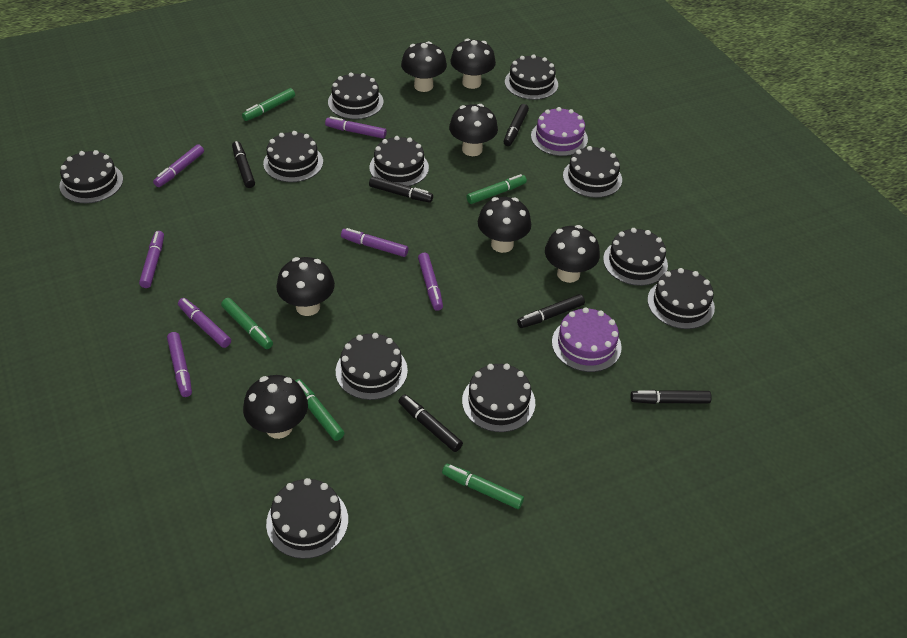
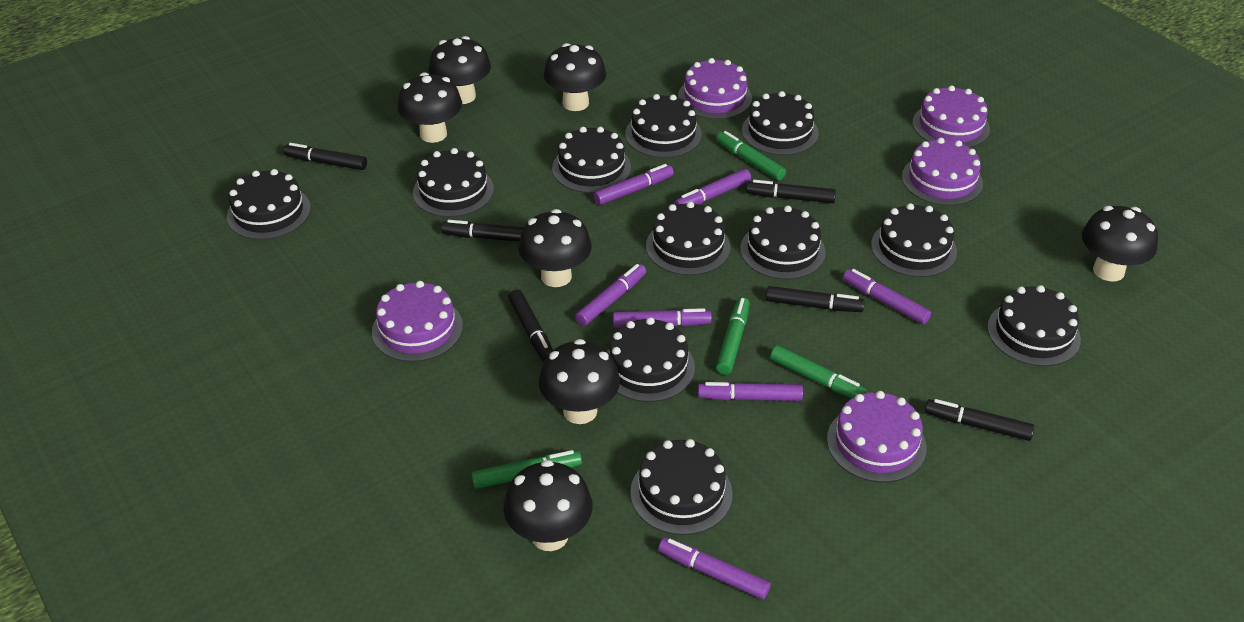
green marker: [221,298,273,349] [242,88,295,121] [295,379,344,441] [442,464,524,509] [466,174,527,204] = 5 -> [472,450,582,489] [716,297,750,375] [717,131,786,180] [770,345,867,398] = 4
purple cake: [531,107,588,156] [552,307,622,372] = 2 -> [372,281,463,362] [678,58,752,119] [827,391,926,482] [902,138,983,206] [913,85,990,148] = 5

